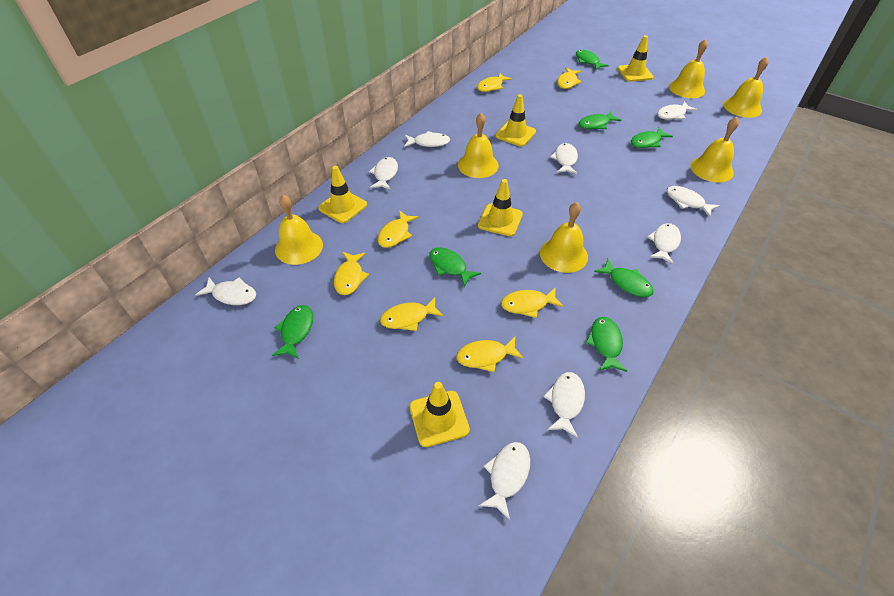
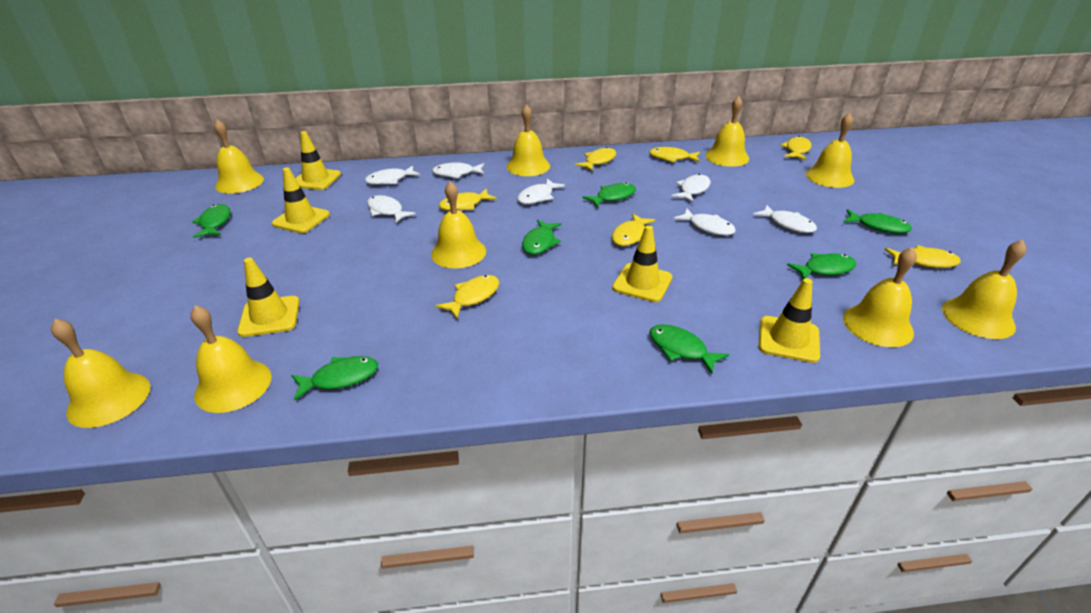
white fish: [195,277,256,305] [369,157,398,190] [404,131,450,147] [479,442,530,520] [543,372,585,438] [550,143,578,174] [647,223,681,264] [657,101,697,120] [667,186,720,217] = 9 -> [365,165,420,185] [367,195,416,223] [432,163,485,179] [517,178,565,204] [671,174,711,203] [673,208,736,236] [753,205,817,233] = 7
yellow bell: [275,195,323,265] [458,113,499,178] [540,202,588,273] [669,39,708,98] [691,117,739,183] [724,57,769,118] = 6 -> [51,319,150,428] [190,305,272,413] [214,119,264,194] [431,181,486,268] [506,104,550,176] [705,96,749,167] [806,113,854,188] [843,247,917,347] [942,240,1026,339] = 9

